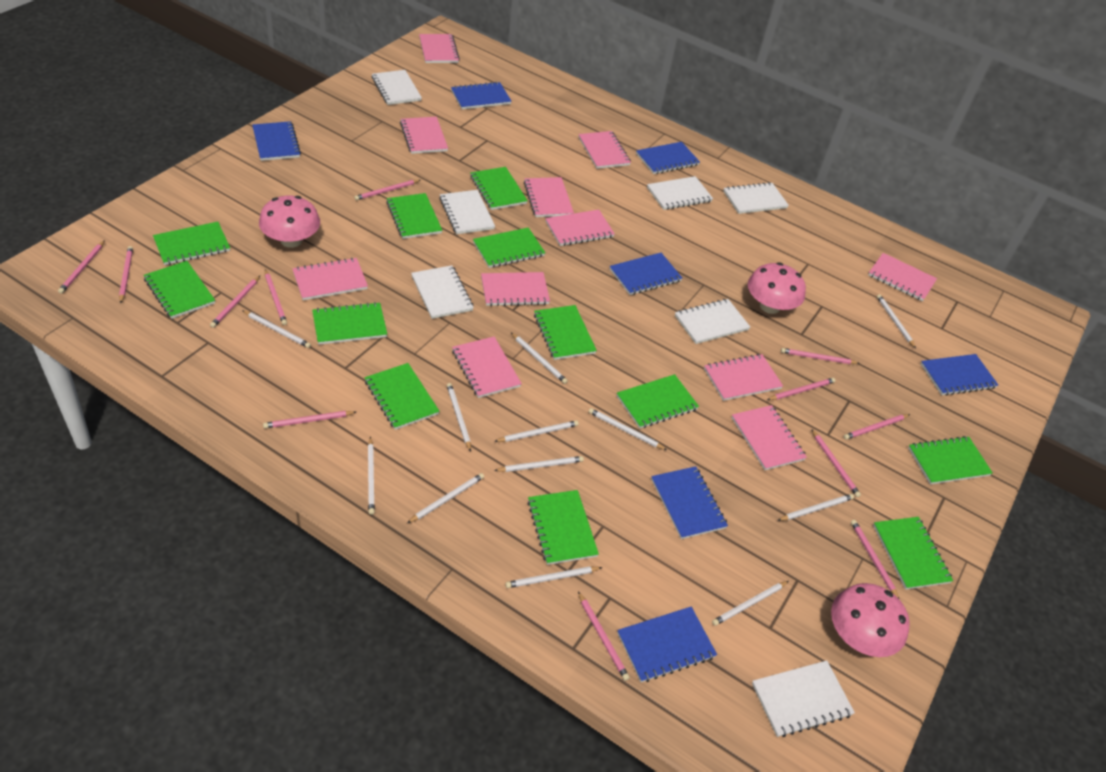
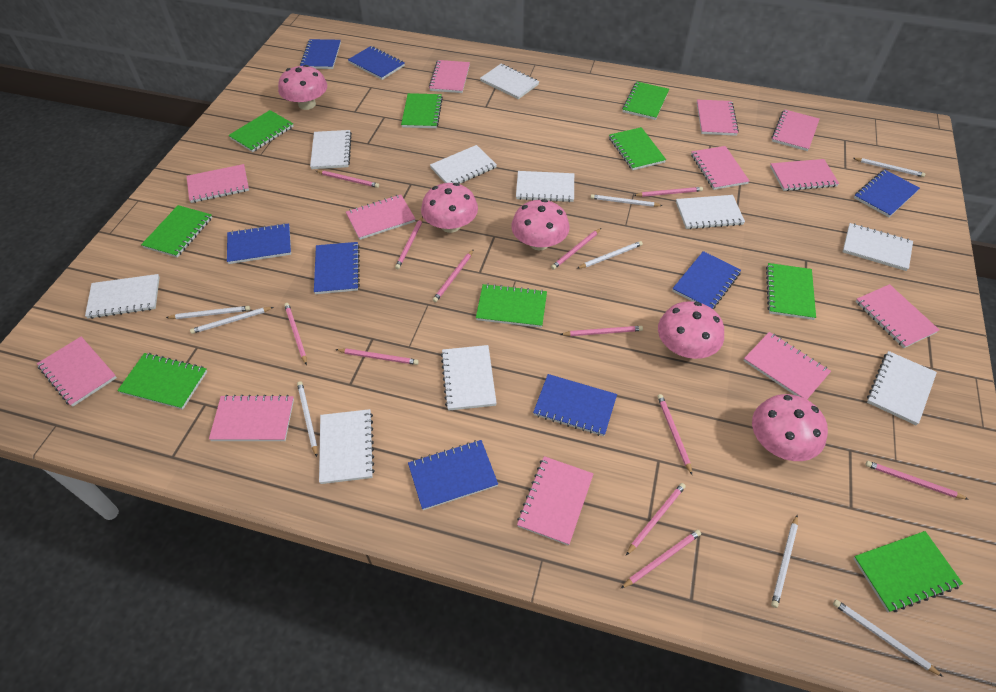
blue notebook: [252,121,301,161] [451,82,512,109] [610,253,682,295] [617,607,717,682] [636,142,700,174] [651,466,728,539] [921,354,998,396] = 7 -> [227,223,291,264] [300,39,341,69] [314,242,360,294] [348,46,405,80] [408,440,498,510] [533,374,617,436] [672,251,741,309] [854,169,920,217] = 8
green notebook: [143,261,215,319] [153,222,230,265] [312,302,387,345] [364,363,440,430] [386,193,442,239] [470,167,528,210] [473,227,545,268] [527,490,599,565] [534,305,597,360] [617,374,699,429] [873,517,953,590] [908,436,993,484] = 12 -> [117,353,207,410] [141,205,212,258] [228,110,294,152] [401,93,443,128] [476,284,547,328] [609,127,666,170] [622,82,669,120] [766,263,816,320] [853,531,963,612] = 9
pink mushroom: [259,196,320,248] [748,262,806,314] [831,583,910,657] = 3 -> [278,65,327,110] [421,183,478,233] [511,199,569,250] [658,301,724,359] [752,394,828,461] = 5
pink notebook: [292,258,368,300] [400,117,448,154] [419,34,460,63] [452,337,522,398] [481,272,550,306] [524,177,574,217] [545,210,615,246] [579,131,631,169] [704,354,783,401] [732,405,807,470] [868,253,937,301] = 11 -> [37,336,117,407] [186,164,249,203] [209,395,294,441] [346,195,415,240] [429,60,470,93] [517,456,594,546] [691,146,749,190] [697,99,739,136] [744,332,831,400] [770,159,839,191] [771,109,820,151] [856,284,939,348] = 12
white notebook: [372,70,422,105] [411,265,474,319] [439,190,495,234] [647,176,713,210] [675,299,750,344] [723,182,789,214] [752,660,855,737] = 7 -> [85,274,160,319] [310,130,352,169] [319,409,375,484] [430,145,497,184] [441,345,497,411] [480,64,539,99] [516,171,574,202] [676,195,745,229] [843,223,913,271] [867,351,937,425] = 10
white pencil: [242,310,311,348] [368,437,375,515] [407,473,484,523] [447,383,471,452] [494,420,579,442] [494,456,584,472] [505,566,602,588] [511,333,568,384] [589,408,667,450] [712,581,789,626] [777,494,854,521] [877,294,916,348] = 12 -> [166,306,250,319] [190,307,273,334] [297,381,318,457] [577,241,643,269] [591,194,663,207] [771,515,798,608] [833,600,943,677] [853,158,925,177] = 8

